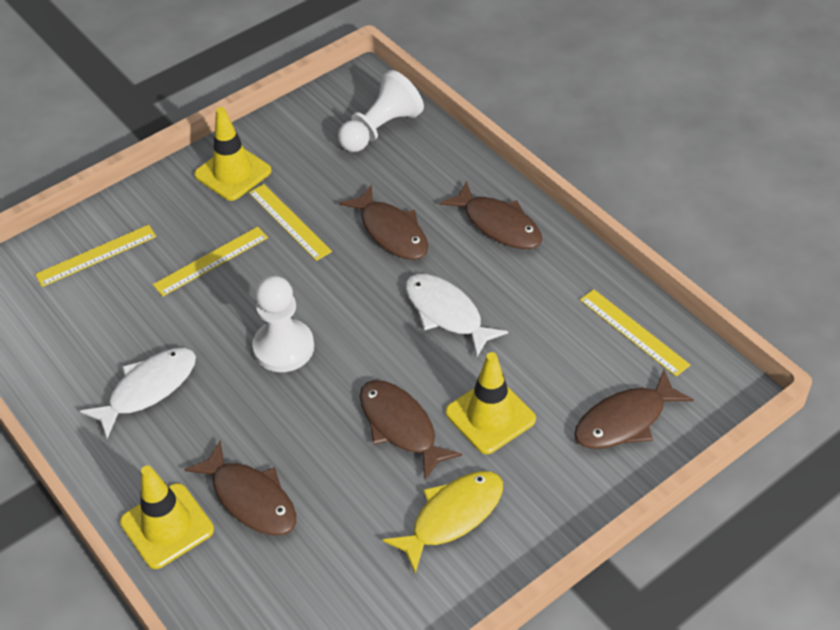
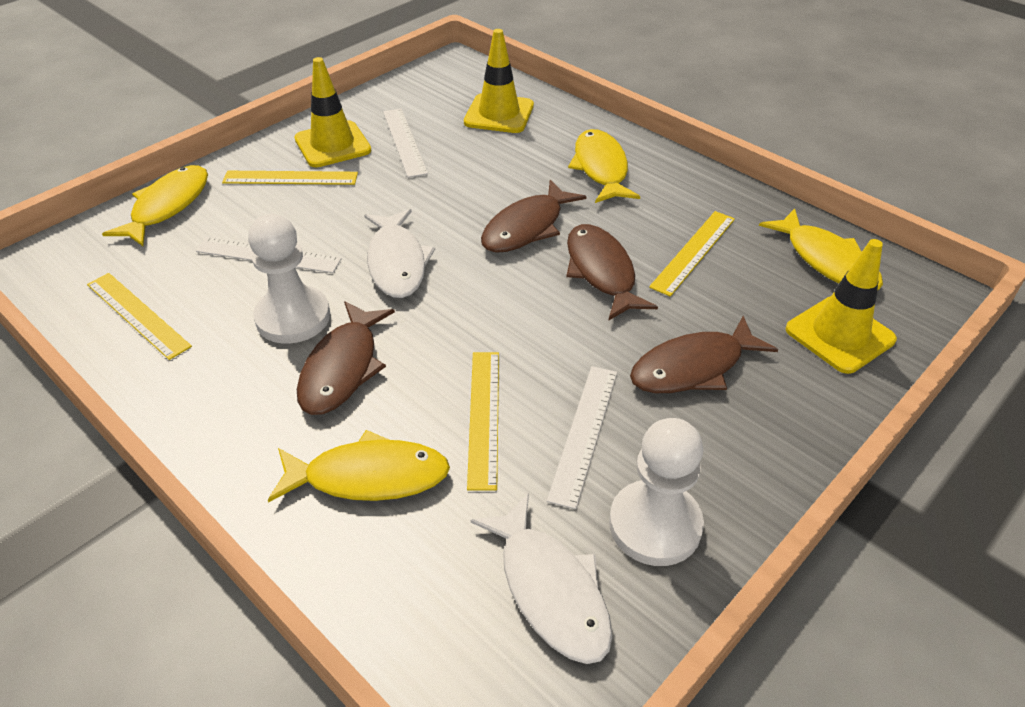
brown fish: [185,441,296,536] [339,185,428,260] [360,380,462,480] [440,181,542,249] [574,370,694,449] = 5 -> [297,301,395,415] [481,180,587,253] [566,224,658,321] [630,316,778,393] = 4
white ruler: none = 0 -> [196,237,342,273] [383,109,428,178] [547,366,617,509] = 3
yellow fish: [382,471,503,573] = 1 -> [102,165,208,246] [268,430,450,503] [568,129,640,203] [759,209,883,290] = 4

